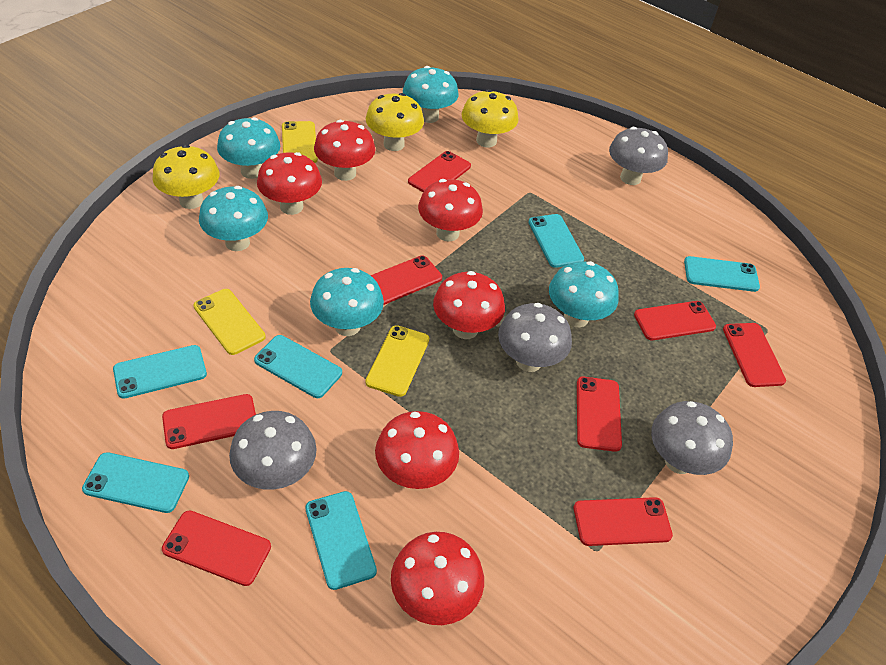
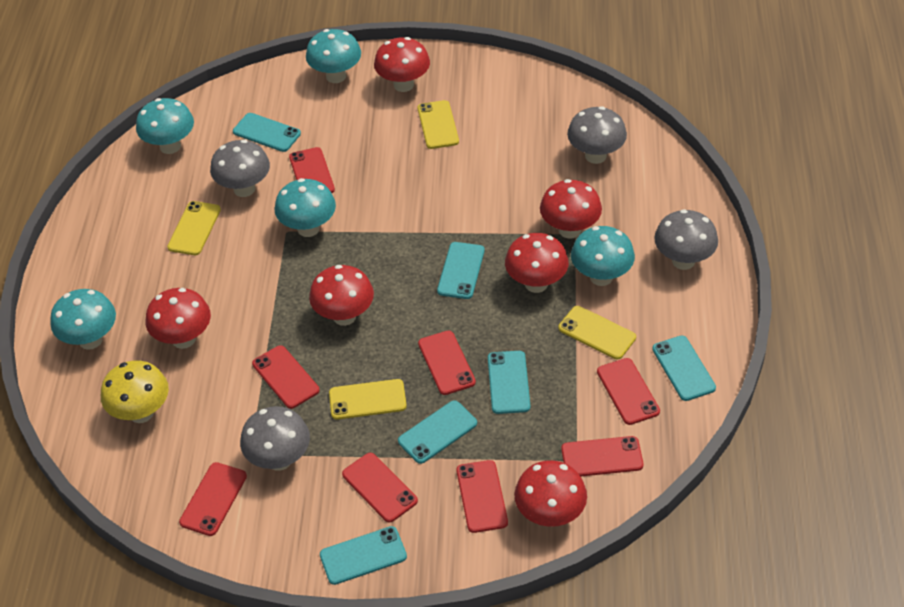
yellow mushroom: [152,145,219,209] [366,93,424,151] [462,89,519,147] = 3 -> [101,361,169,423] = 1
yellow phone: [193,289,266,355] [282,121,318,163] [365,325,429,397] = 3 -> [167,201,221,255] [329,379,407,420] [418,100,459,149] [558,306,636,359] = 4

